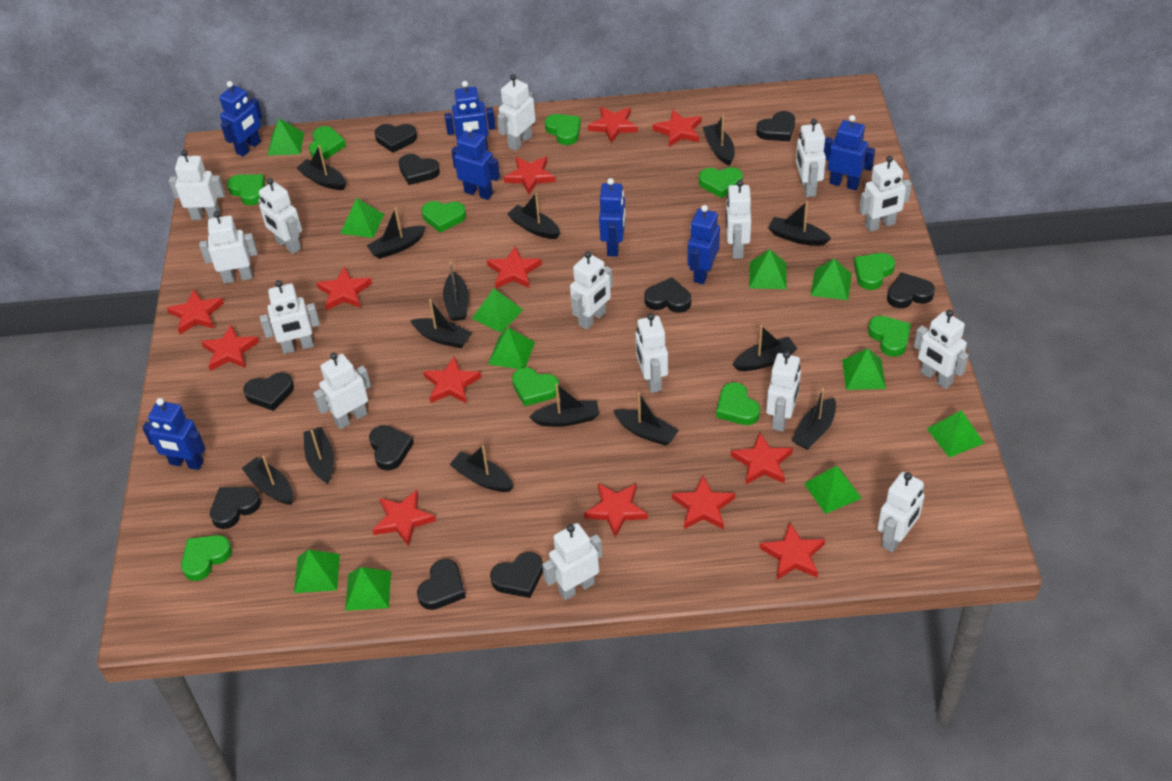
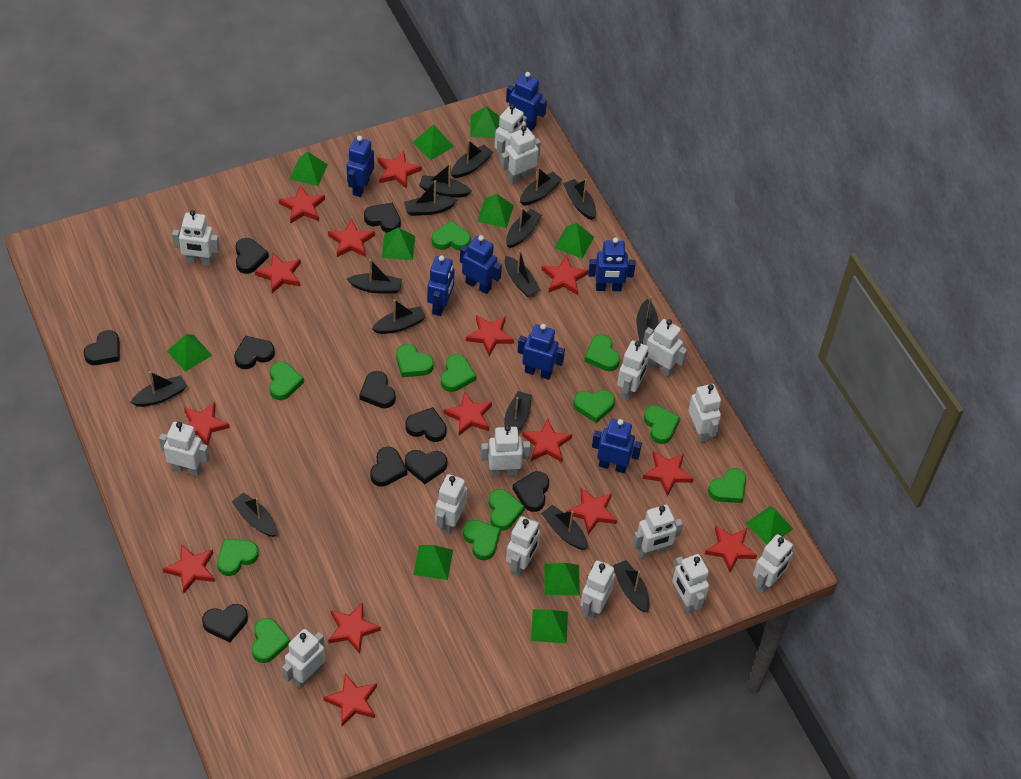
black boat: [242,456,293,505] [297,145,346,190] [303,427,334,484] [366,207,426,259] [410,299,472,348] [443,261,469,321] [449,445,514,492] [507,193,561,239] [529,383,599,427] [613,392,679,446] [703,115,735,166] [733,325,797,371] [768,201,831,246] [792,388,836,450] = 14 -> [130,371,187,407] [231,493,277,537] [347,259,402,294] [372,299,426,334] [404,180,457,216] [419,164,472,197] [451,140,493,178] [504,391,532,432] [505,250,541,297] [506,208,542,248] [520,168,563,206] [541,505,588,550] [563,179,596,220] [613,560,650,612] [636,296,658,344] = 15
green heart: [181,535,232,581] [227,174,265,205] [309,126,346,160] [422,201,466,233] [512,367,559,406] [545,114,581,145] [699,167,743,198] [716,382,760,425] [854,253,895,290] [868,316,911,357] = 10 -> [217,539,259,576] [252,618,290,663] [269,361,304,400] [396,344,434,377] [432,221,471,250] [441,354,476,392] [463,520,501,560] [488,489,525,531] [573,390,615,423] [584,334,620,371] [644,405,680,444] [708,468,746,503] = 12
red star: [167,290,224,334] [201,325,259,371] [316,267,372,310] [373,490,436,546] [423,356,482,404] [487,246,542,288] [504,156,556,194] [584,483,648,538] [588,107,638,143] [653,110,702,147] [672,476,735,529] [731,433,793,485] [760,522,825,580] = 13 -> [163,544,215,593] [184,402,230,446] [255,253,301,294] [279,185,325,224] [323,673,377,726] [328,218,375,257] [328,603,381,654] [378,150,422,189] [443,391,492,435] [466,315,514,356] [522,419,573,462] [542,255,588,295] [566,488,617,535] [642,451,694,496] [705,526,757,572] = 15

